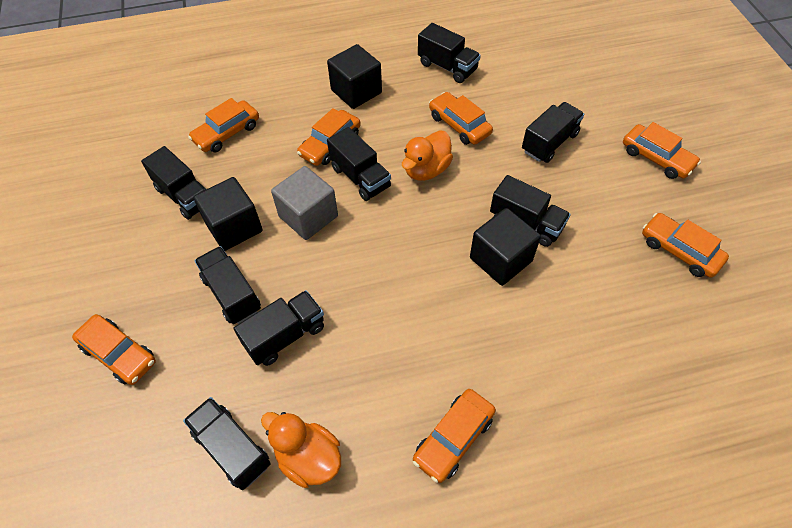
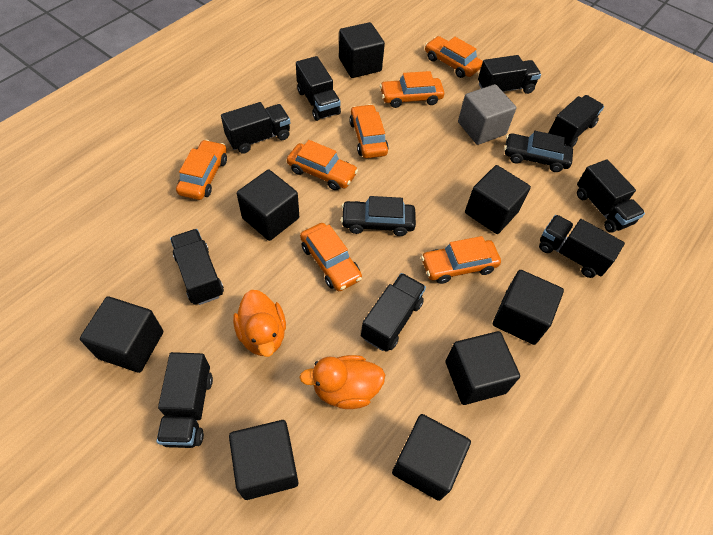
black car: none = 0 -> [341,196,416,236] [504,131,573,172] = 2
black cube: [193,177,263,251] [327,44,382,109] [470,208,541,286] = 3 -> [80,296,163,373] [229,420,298,500] [237,170,299,241] [339,22,385,78] [392,414,471,501] [445,331,520,405] [465,165,531,234] [493,270,564,345] = 8
black truck: [141,146,206,220] [183,397,271,490] [194,246,261,324] [233,290,324,366] [327,127,391,201] [418,23,481,83] [490,175,571,247] [522,102,584,163] = 8 -> [156,352,213,448] [170,229,224,305] [221,102,290,154] [296,56,341,121] [361,273,426,352] [478,55,541,94] [539,215,625,278] [549,95,604,147] [577,159,645,233] = 9

